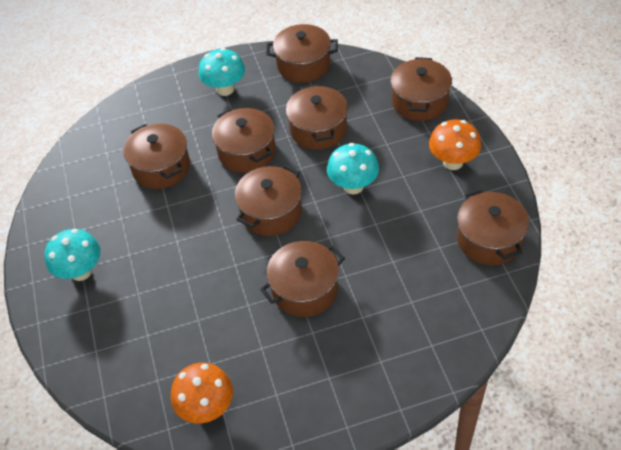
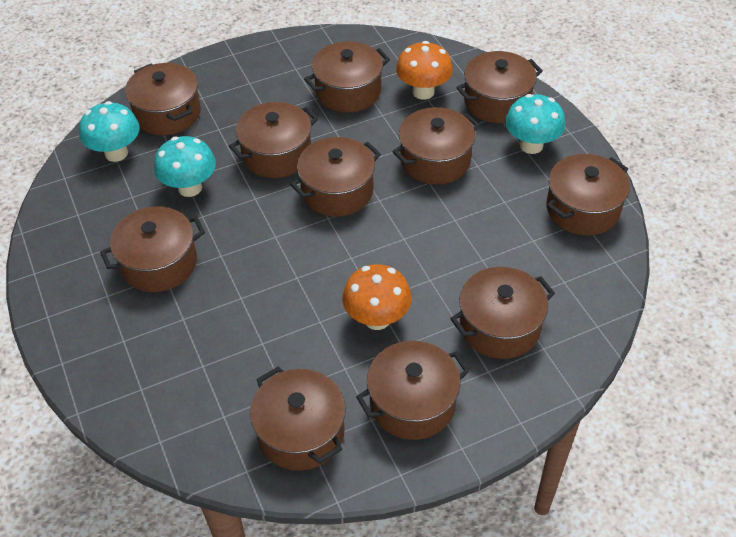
brown pot: [124,124,190,189] [212,108,276,173] [235,165,302,236] [260,241,345,317] [266,24,338,83] [286,84,348,150] [390,57,452,121] [457,189,529,265] = 8 -> [100,207,205,292] [125,63,201,135] [229,102,318,178] [250,367,346,471] [290,137,381,217] [304,41,390,112] [356,341,470,440] [392,107,480,185] [450,267,555,359] [456,51,543,123] [546,154,630,236] = 11

